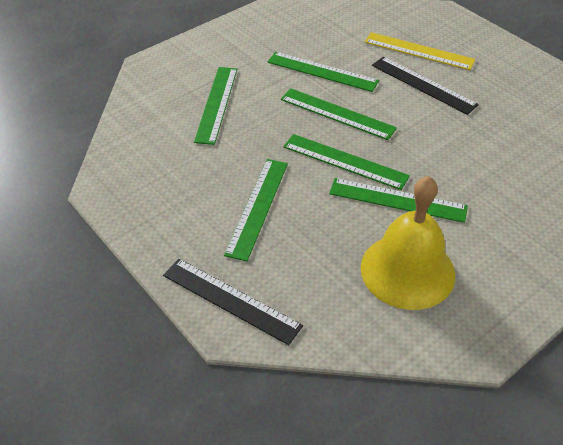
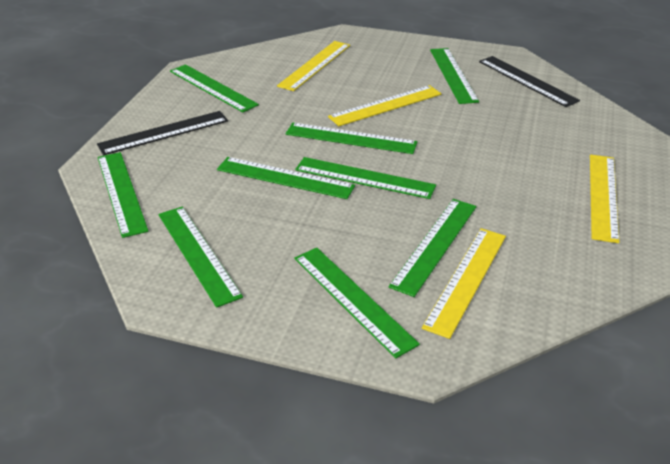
green ruler: [194,67,237,145] [224,159,288,261] [267,52,379,92] [281,88,397,140] [283,134,410,190] [329,178,468,223] = 6 -> [98,152,148,238] [158,207,243,308] [170,64,259,112] [217,157,355,199] [286,123,418,154] [294,248,420,358] [295,157,436,199] [389,199,477,297] [430,48,479,104] = 9
yellow bell: [361,176,455,310] = 1 -> none = 0
yellow ruler: [365,32,475,70] = 1 -> [277,41,350,91] [328,85,442,126] [422,228,506,339] [590,155,619,243] = 4

